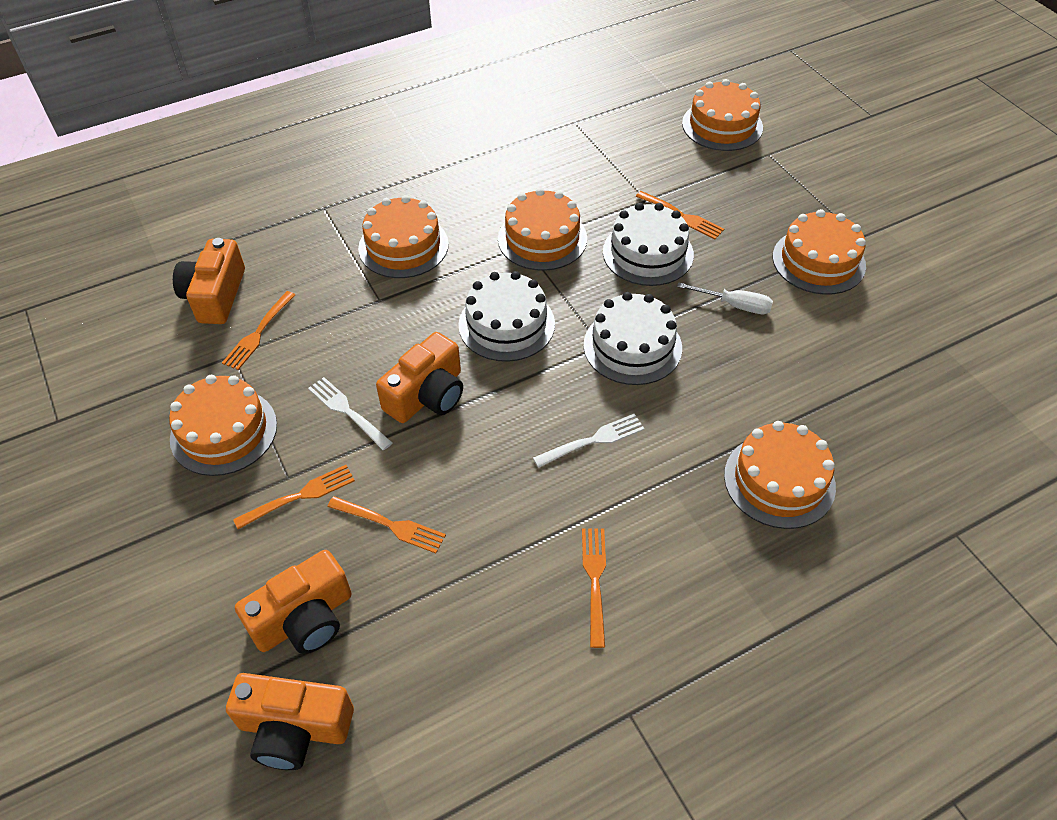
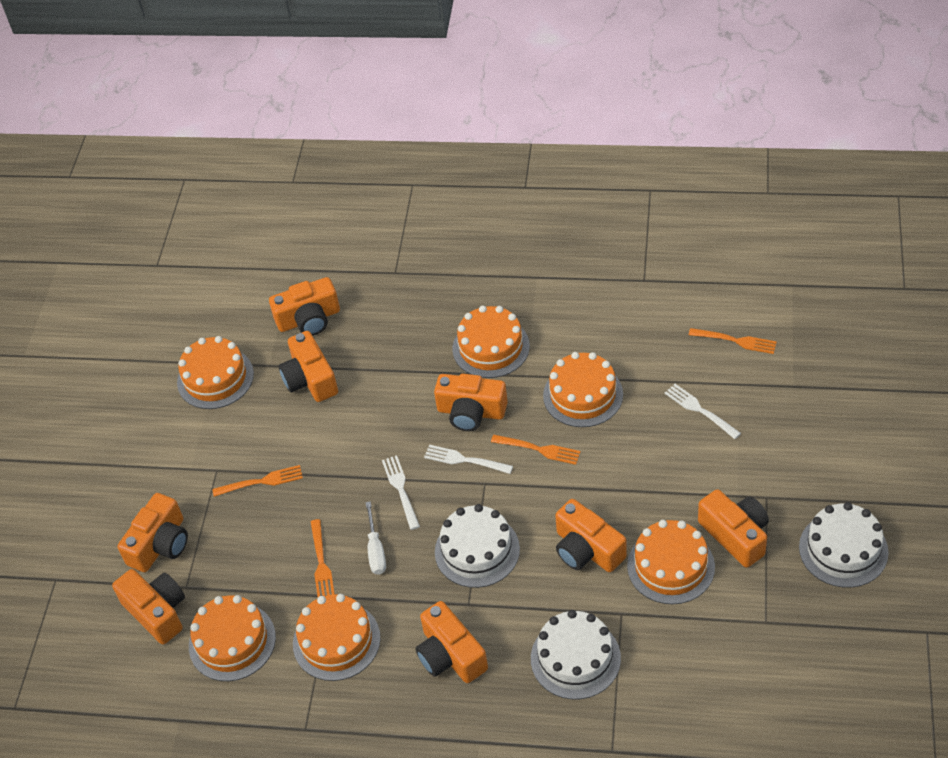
orange camera: [173,238,245,324] [226,673,354,770] [235,550,352,654] [376,332,463,423] = 4 -> [112,569,185,644] [117,493,188,572] [269,277,340,336] [279,331,338,402] [415,601,488,683] [434,374,508,431] [555,499,627,572] [698,489,769,568] = 8
orange fork: [222,291,295,370] [233,465,355,529] [327,496,446,553] [582,528,606,648] [636,191,724,239] = 5 -> [212,465,303,497] [311,519,334,597] [491,435,581,465] [689,328,777,354] = 4
white fork: [308,377,392,450] [533,414,645,468] = 2 -> [382,455,420,530] [424,445,513,474] [664,384,741,439] = 3

